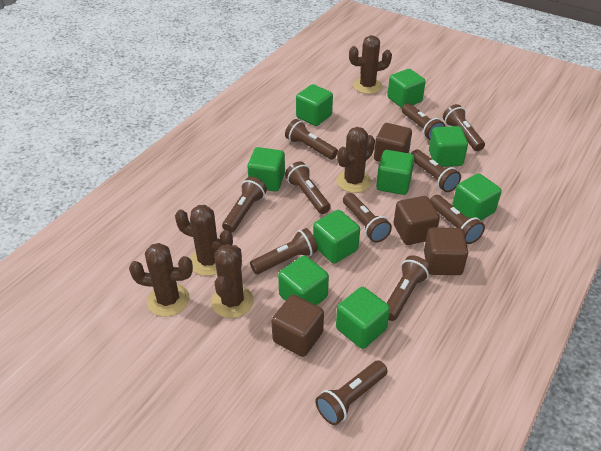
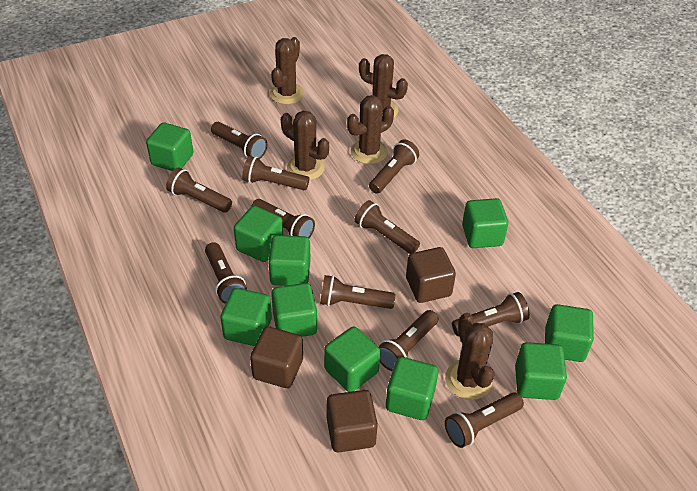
brown cube: [272,295,324,357] [374,123,412,162] [394,196,440,245] [424,227,468,275] = 4 -> [250,326,303,388] [327,390,378,453] [406,247,456,303] = 3
green cube: [247,147,285,191] [278,256,329,305] [296,84,333,126] [313,210,360,264] [336,287,390,349] [376,150,414,195] [387,69,426,108] [429,126,468,167] [452,173,502,220] = 9 -> [146,123,193,171] [220,288,272,346] [234,206,283,262] [268,235,311,286] [271,283,317,337] [324,326,381,392] [386,357,439,420] [462,198,508,248] [515,342,567,400] [545,304,594,362] = 10

